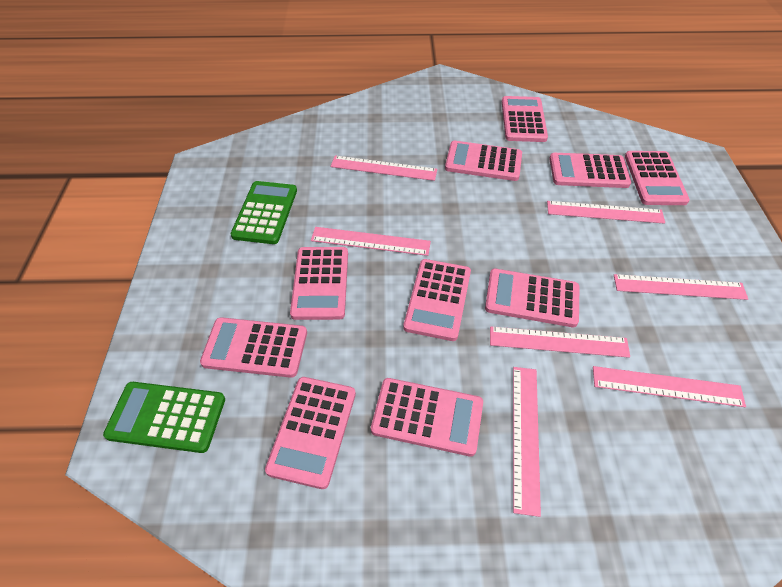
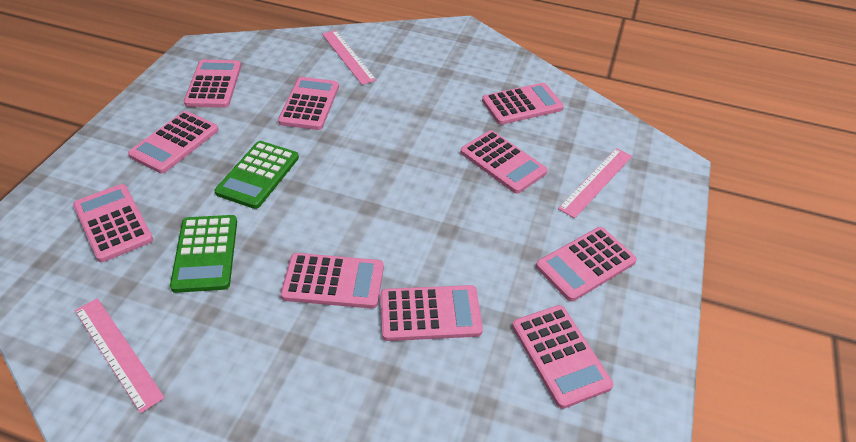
pink ruler: [311,227,431,256] [331,156,437,181] [490,326,630,358] [513,367,541,517] [547,201,665,224] [593,366,746,407] [614,274,748,300] = 7 -> [75,298,165,413] [322,30,377,85] [558,148,632,218] = 3

